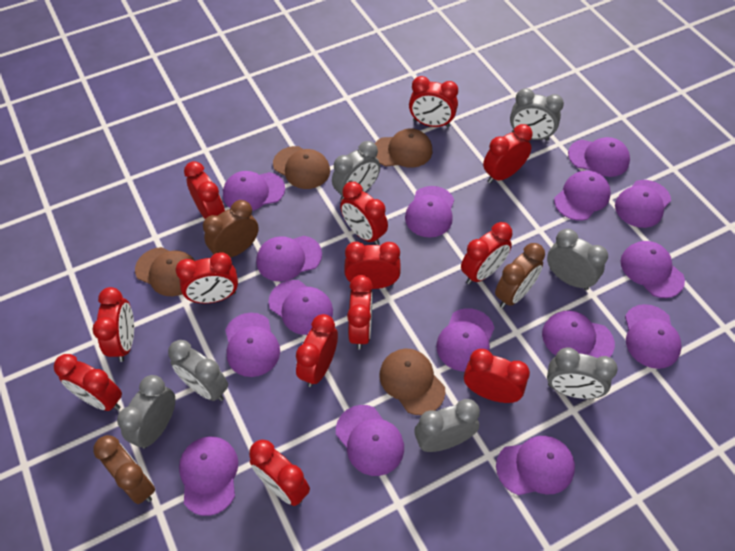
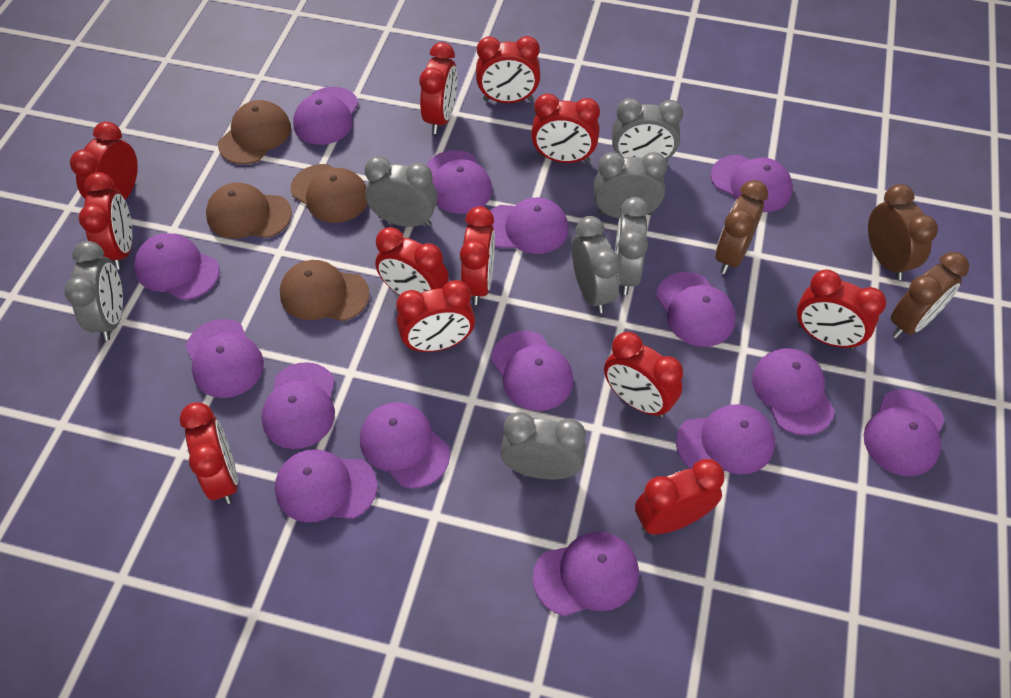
red clock: [54,354,122,411] [92,287,134,362] [175,252,238,303] [184,161,225,219] [249,440,310,506] [296,314,338,387] [340,182,388,245] [344,242,401,289] [347,275,373,349] [409,76,458,127] [461,222,512,284] [464,349,530,403] [483,124,533,183] = 13 -> [70,122,138,200] [78,172,132,270] [179,402,238,504] [375,227,449,295] [396,280,475,352] [420,42,457,134] [460,206,495,305] [476,36,540,103] [531,93,600,163] [604,332,683,418] [635,459,725,535] [797,269,886,350] = 12

